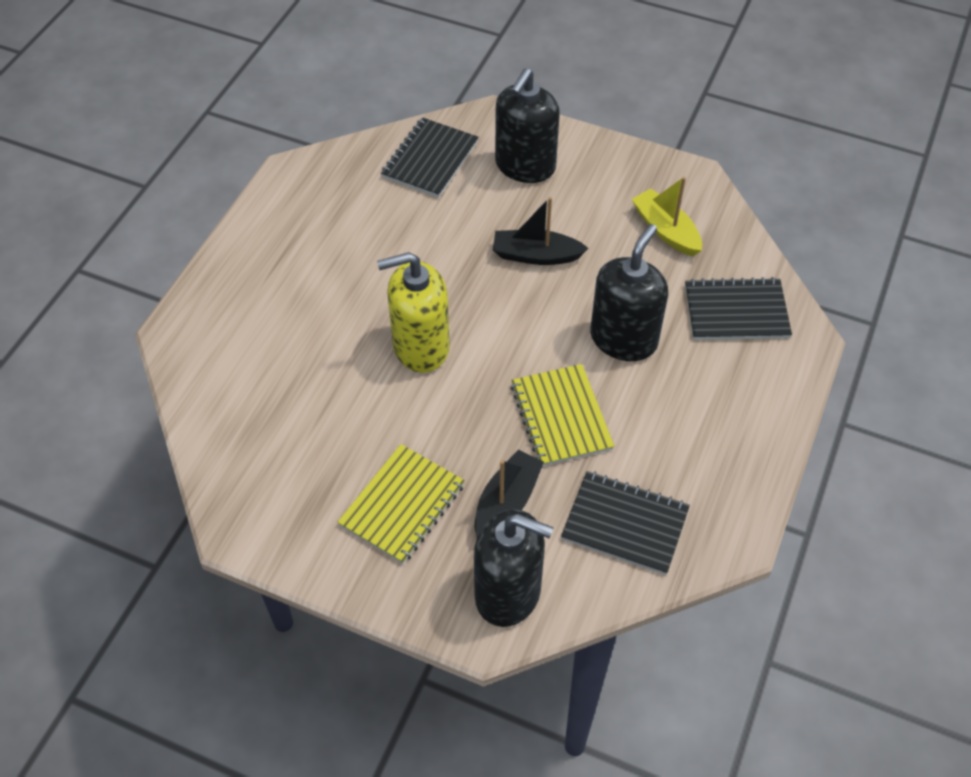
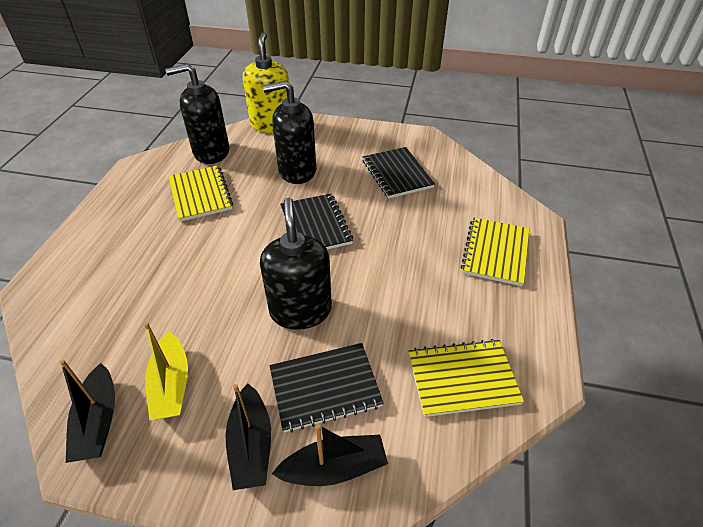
black boat: [475,450,544,537] [493,197,589,265] = 2 -> [60,360,115,463] [226,383,271,490] [272,424,388,486] = 3
yellow notebook: [338,444,465,564] [511,364,614,466] = 2 -> [168,165,233,222] [408,339,524,417] [461,218,529,286] = 3

